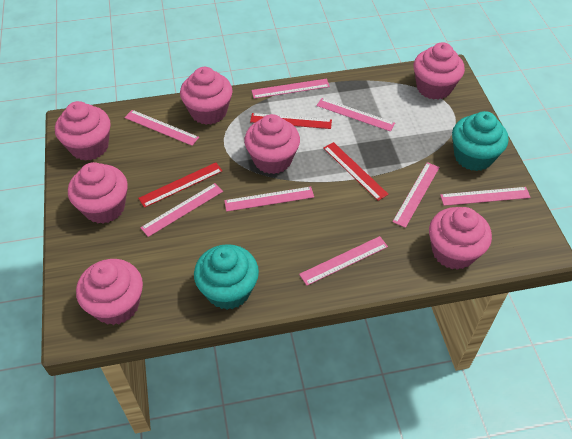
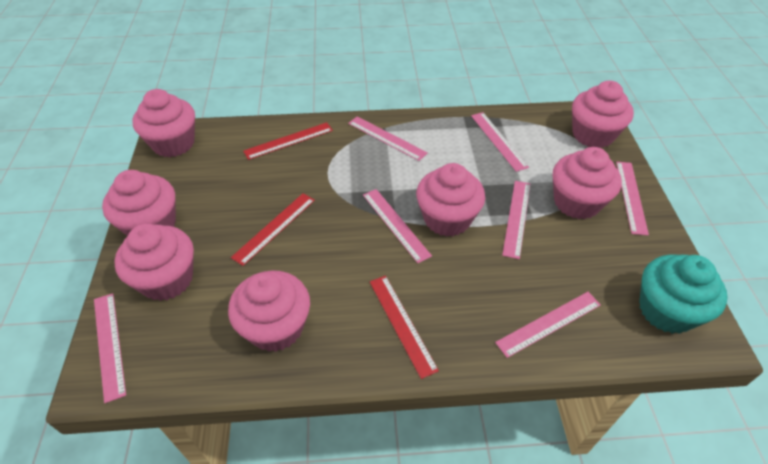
pink ruler: [124,110,199,146] [140,183,223,237] [224,187,314,211] [252,79,330,99] [299,236,388,285] [317,98,395,132] [392,162,440,228] [440,187,531,206] = 8 -> [94,293,126,403] [348,116,428,161] [363,189,432,263] [471,112,529,172] [495,292,601,358] [502,181,530,259] [616,162,649,235] = 7
turquoise cupcake: [194,244,259,310] [452,111,508,171] = 2 -> [639,254,728,334] = 1

